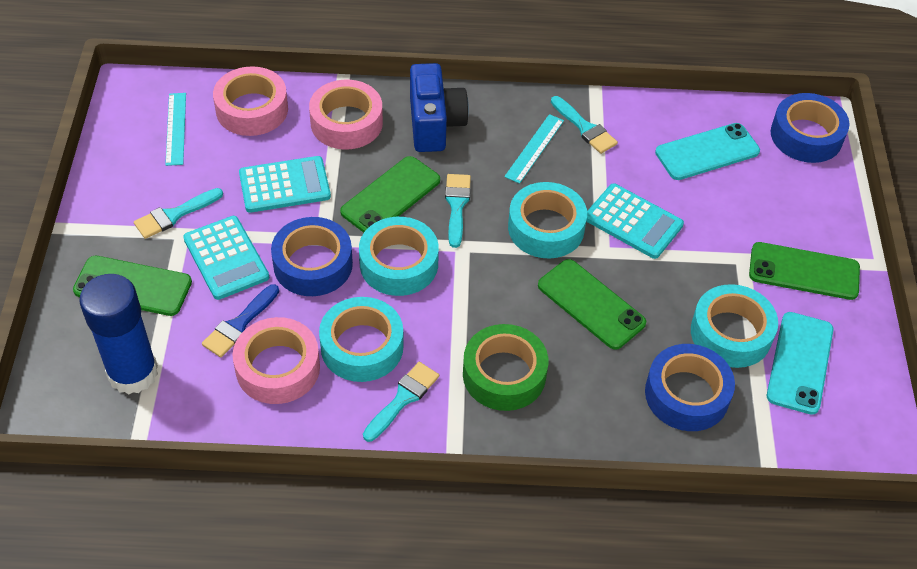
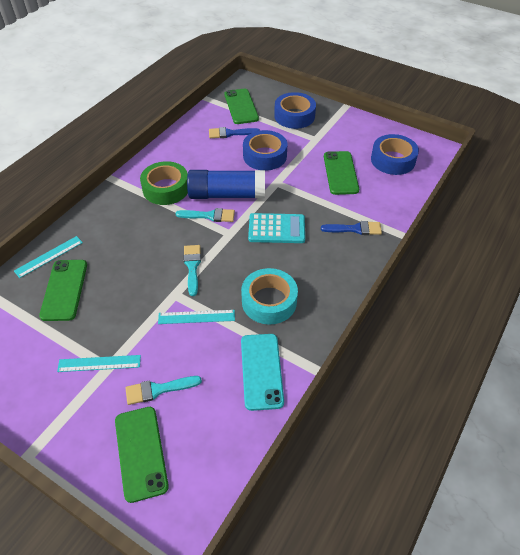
blue brush: [202,284,279,357] = 1 -> [209,127,260,138] [321,221,382,235] = 2
blue camera: [410,63,469,152] = 1 -> none = 0
pink tape: [213,66,288,136] [232,317,320,404] [309,80,383,150] = 3 -> none = 0
turquoise brush: [134,188,223,239] [363,362,439,442] [445,174,471,248] [551,96,618,154] = 4 -> [126,376,202,405] [176,208,235,222] [184,245,201,296] = 3
turquoise calculator: [183,216,269,300] [239,156,331,213] [586,183,684,259] = 3 -> [248,213,305,243] = 1
turquoise phone: [655,123,760,180] [767,312,834,415] = 2 -> [241,334,284,411] = 1
turquoise ruler: [165,93,186,166] [504,114,564,184] = 2 -> [14,236,83,278] [57,355,141,372] [158,310,235,324] = 3
turquoise tape: [319,297,404,382] [359,217,439,296] [508,182,587,259] [691,284,778,368] = 4 -> [241,268,298,324] = 1

